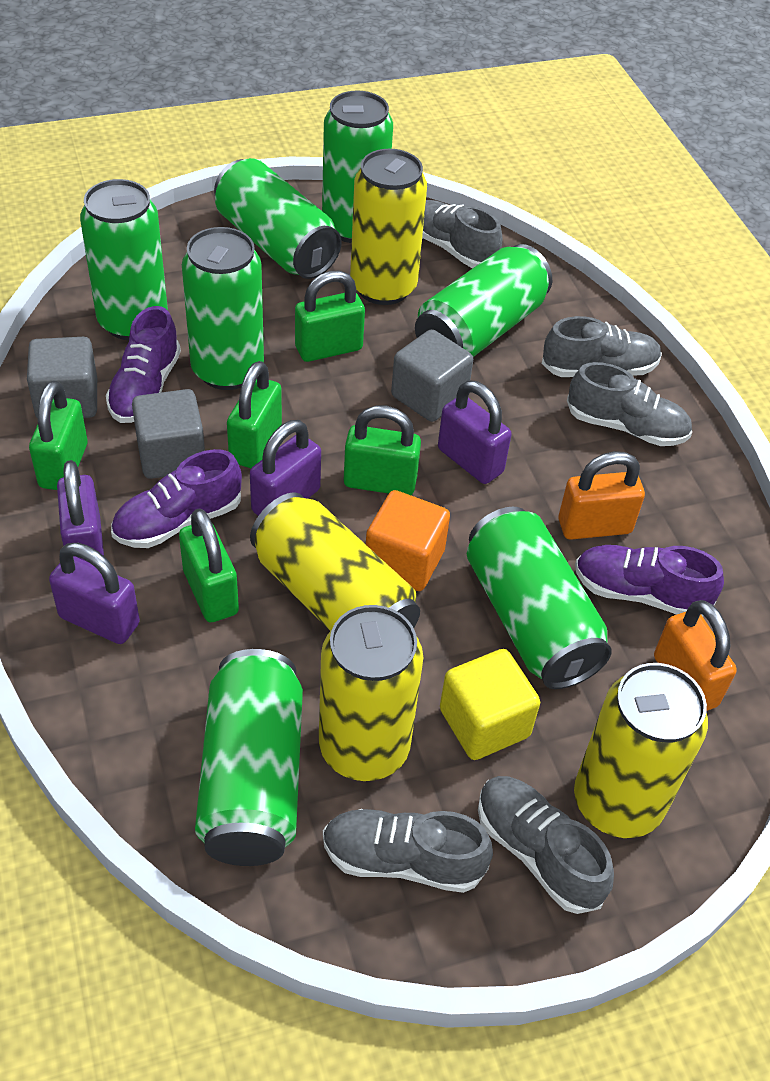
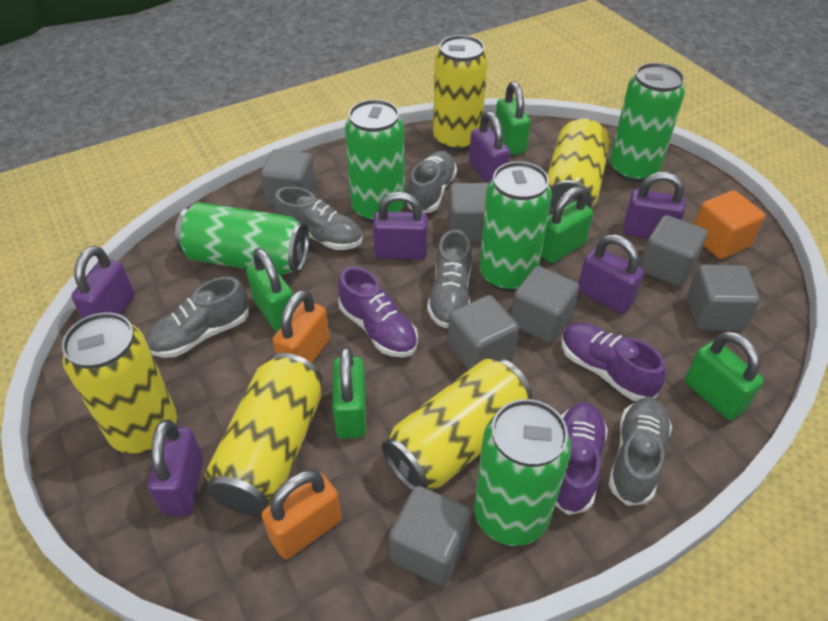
green can: [80,179,168,340] [182,227,264,390] [195,649,303,866] [214,158,342,279] [322,90,393,243] [415,244,552,357] [467,507,612,689] = 7 -> [175,202,309,275] [345,99,405,223] [474,399,572,546] [479,162,552,291] [610,63,685,182] = 5
grey cube: [27,337,97,419] [132,389,205,479] [391,329,473,422] = 3 -> [260,149,316,206] [389,486,472,586] [448,183,489,242] [448,295,519,370] [511,266,579,343] [639,215,707,287] [687,264,760,331] = 7
purple padlock: [49,543,140,644] [57,460,104,562] [250,420,321,516] [438,380,512,484] = 4 -> [71,246,135,319] [148,420,203,516] [373,192,428,260] [469,111,510,183] [578,234,644,314] [623,172,685,239] = 6
yellow can: [250,492,420,631] [319,605,423,781] [350,149,427,305] [574,663,708,838] = 4 -> [62,312,177,453] [205,353,322,515] [382,358,532,491] [433,35,488,151] [547,119,610,213] = 5
yellow cube: [440,649,540,760] = 1 -> none = 0

